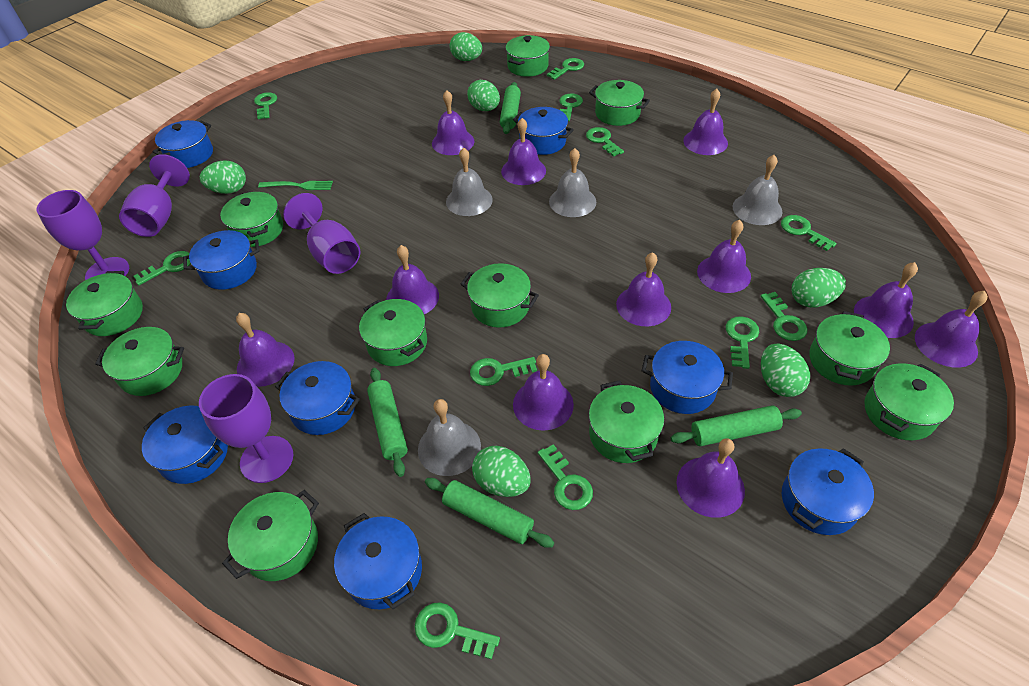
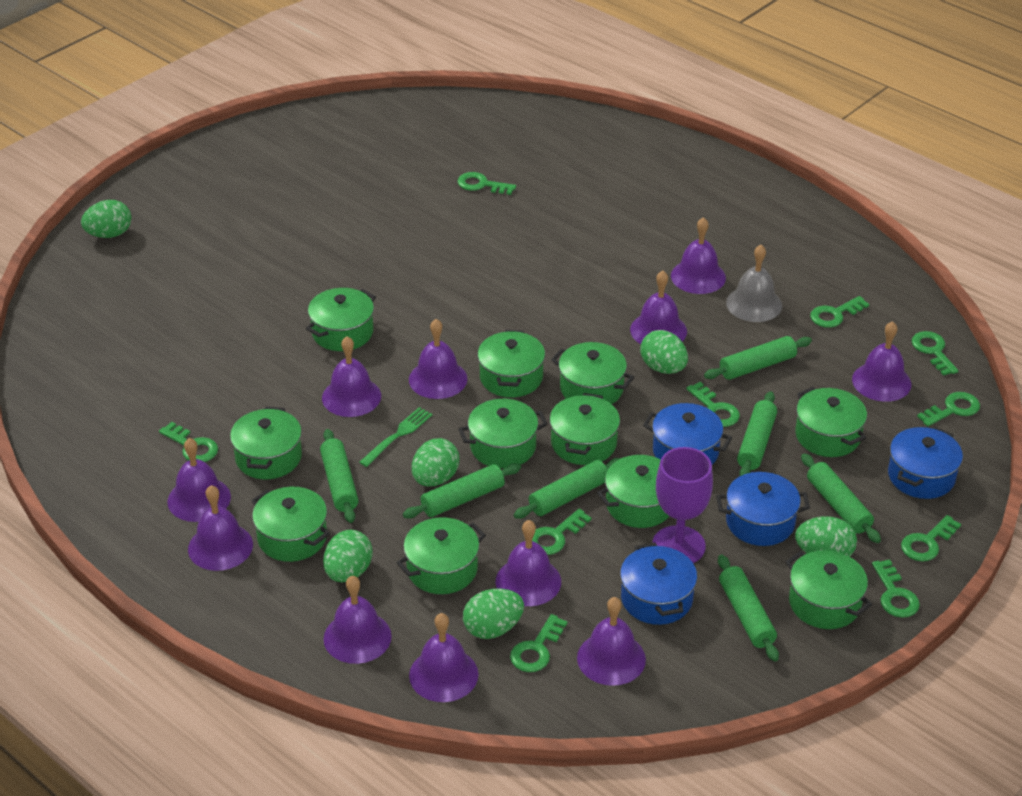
blue pot: [142,406,228,484] [152,120,213,168] [183,230,260,290] [275,361,360,435] [334,513,422,610] [513,107,574,155] [642,341,733,414] [782,448,874,535] = 8 -> [620,542,697,625] [643,403,732,465] [716,472,810,546] [888,427,963,499] = 4
green key: [133,251,191,285] [254,92,277,119] [415,602,500,659] [470,357,537,386] [538,444,593,510] [547,58,584,80] [559,94,583,121] [586,127,624,157] [726,316,759,369] [761,292,808,341] [781,215,837,251] = 11 -> [159,422,218,462] [457,172,516,195] [510,614,567,672] [532,509,592,555] [686,382,740,427] [810,296,869,328] [872,559,920,618] [901,515,961,562] [912,331,959,376] [917,392,980,426] = 10
green rolling pin: [367,368,408,477] [425,478,554,548] [500,82,521,134] [671,406,802,446] = 4 -> [320,429,359,523] [403,463,521,518] [514,458,621,519] [704,336,812,380] [718,554,779,661] [737,391,777,476] [801,453,881,543] = 7
grey bell: [418,399,481,476] [446,147,493,216] [549,148,596,217] [733,155,782,225] = 4 -> [726,245,782,322] = 1
purple goblet: [37,190,129,280] [119,154,190,237] [199,374,293,483] [283,193,360,274] = 4 -> [652,447,713,563] = 1

